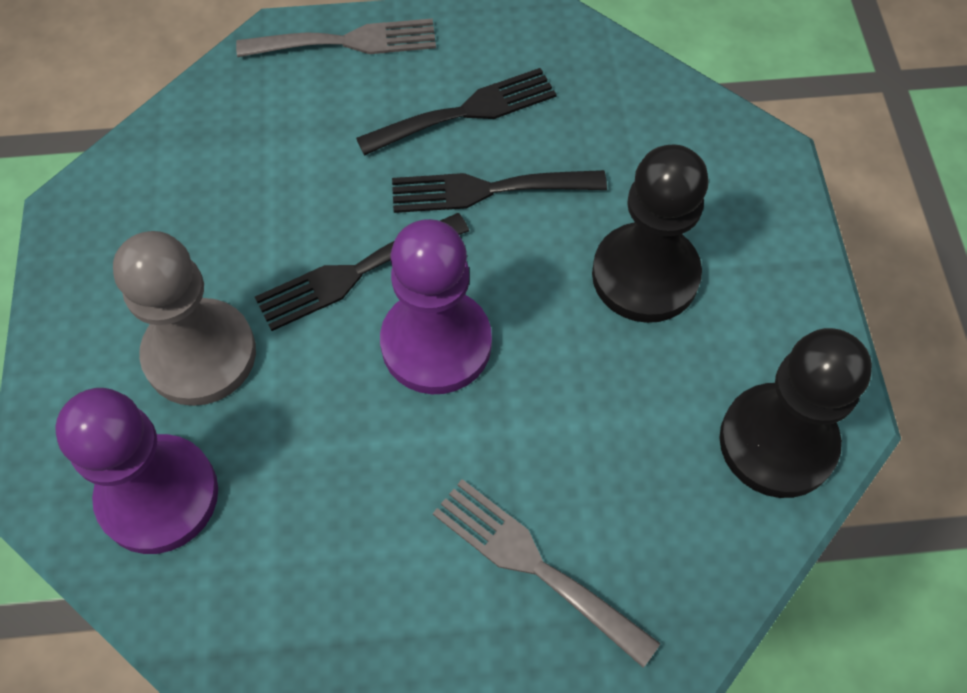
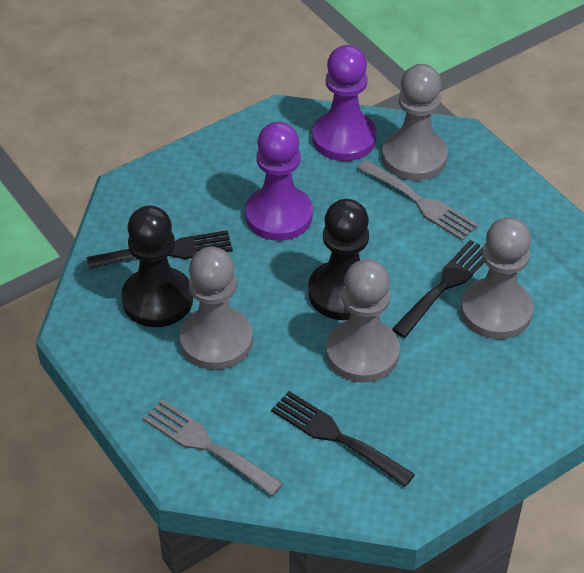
grey pawn: [113,231,256,406] = 1 -> [180,247,253,370] [326,259,400,382] [382,64,448,181] [460,217,534,339] = 4

